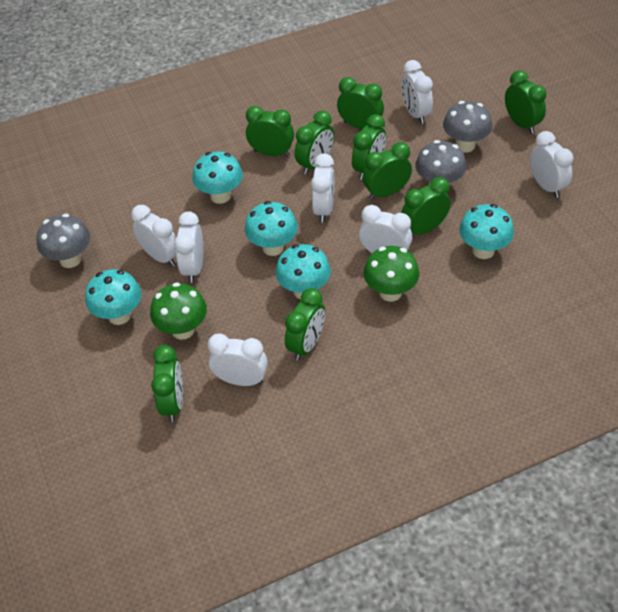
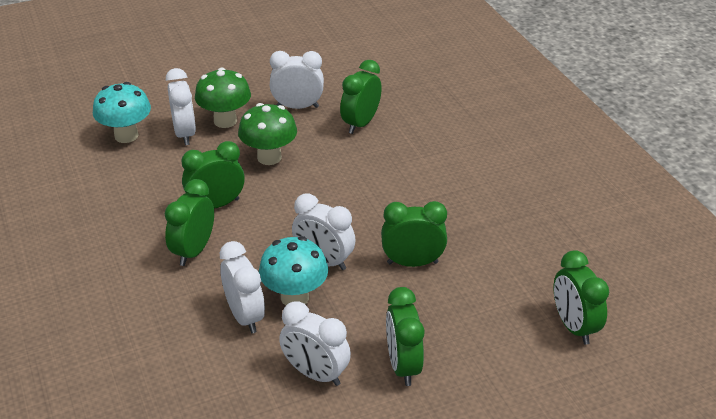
green clock: [151,345,183,422] [246,106,294,157] [285,288,325,361] [295,111,334,175] [337,77,384,129] [352,114,386,180] [363,142,412,200] [401,177,451,235] [505,70,546,134] = 9 -> [165,179,214,266] [181,141,245,208] [340,60,382,134] [381,201,447,267] [386,287,425,386] [554,250,609,345] = 6
grey mushroom: [36,214,90,268] [415,140,466,186] [443,101,492,152] = 3 -> none = 0
turquoise mushroom: [85,269,141,325] [192,152,243,204] [245,201,298,256] [276,244,331,299] [459,204,514,259] = 5 -> [93,82,151,143] [259,236,328,305] = 2
white clock: [131,205,176,266] [174,211,203,283] [208,334,268,386] [311,153,335,223] [359,205,412,253] [401,60,433,124] [530,131,574,198] = 7 -> [166,68,196,145] [220,241,265,333] [270,51,324,109] [279,301,351,386] [292,194,356,270] = 5

